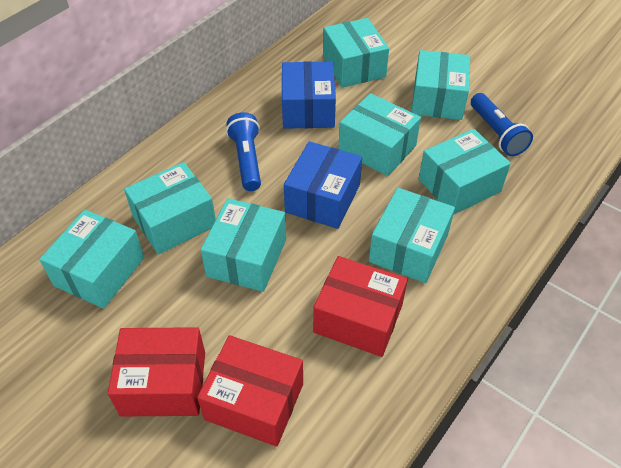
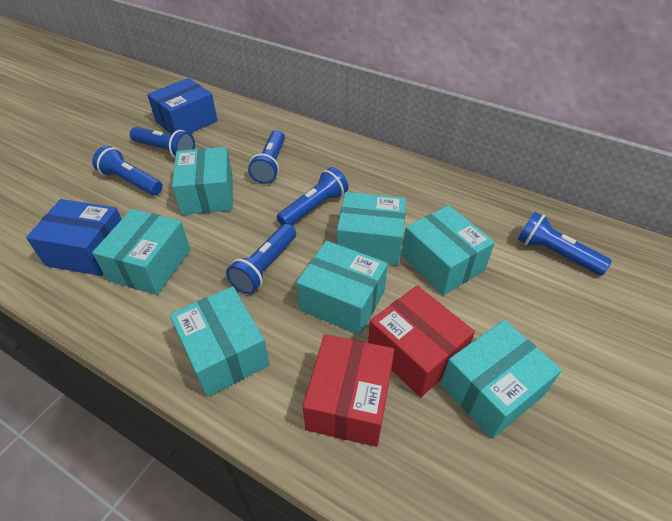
blue flashlight: [226,112,261,191] [471,93,533,156] = 2 -> [92,146,163,196] [130,127,195,158] [226,224,296,294] [248,130,285,184] [277,167,348,225] [518,212,612,275] = 6
red box: [108,327,205,417] [197,335,303,447] [313,256,408,357] = 3 -> [303,334,395,447] [368,285,475,397] = 2
turquoise box: [39,210,144,309] [124,162,216,255] [201,198,286,292] [323,18,389,88] [339,93,421,176] [369,188,455,283] [411,50,470,120] [419,129,511,215] = 8 -> [92,209,191,295] [170,286,270,397] [172,147,233,215] [296,241,388,335] [337,192,406,265] [402,205,495,295] [441,320,562,439] = 7

